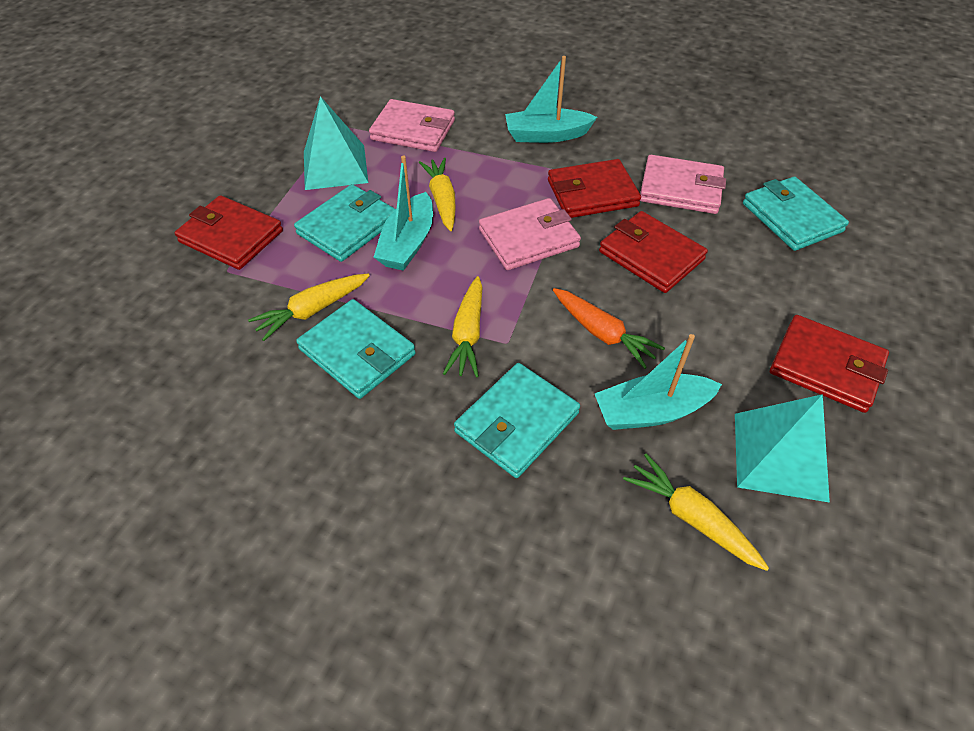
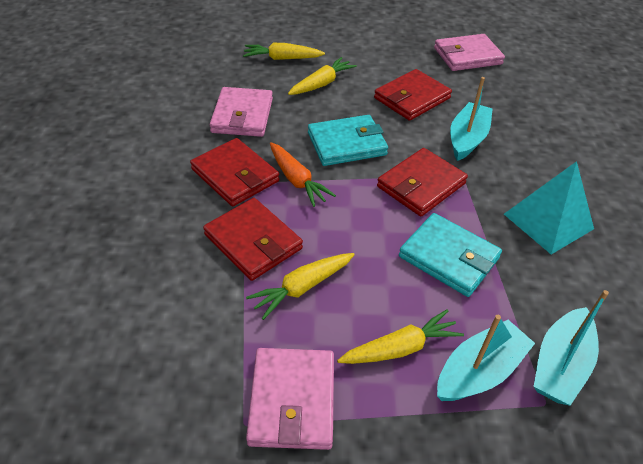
turquoise pyramid: [304,96,368,190] [735,394,830,503] = 2 -> [504,161,594,254] = 1
turquoise wallet: [294,184,396,262] [296,299,416,399] [454,363,580,478] [743,177,849,251] = 4 -> [308,115,388,166] [399,213,502,297] = 2

